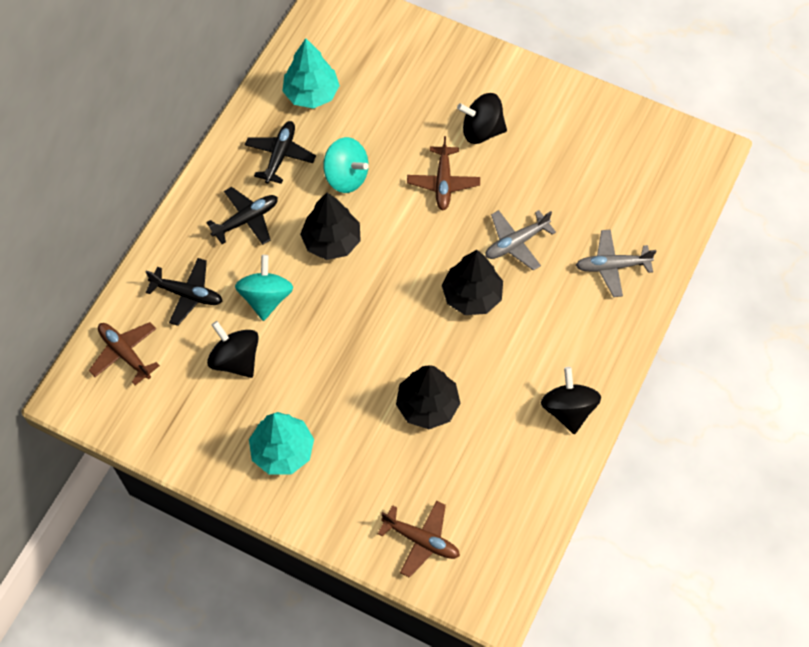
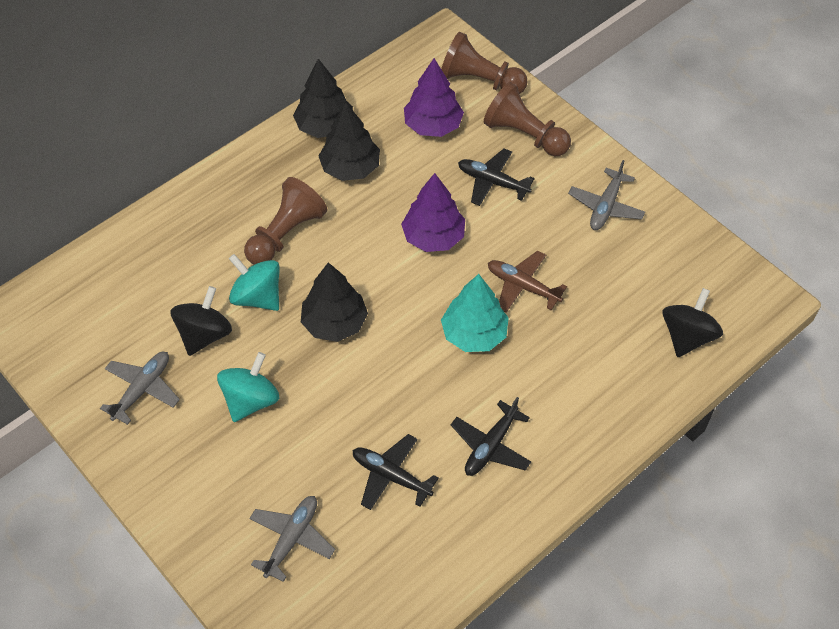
black spinning top: [207,321,259,378] [457,93,507,144] [541,367,601,434] = 3 -> [170,286,232,356] [663,288,723,357] = 2
brown pawn: none = 0 -> [244,177,327,265] [441,32,528,94] [484,82,571,156] = 3
brown plane: [89,322,160,385] [378,500,460,577] [407,136,480,210] = 3 -> [488,251,567,313] = 1
grey plane: [485,210,556,270] [575,229,656,297] = 2 -> [100,352,180,425] [249,496,335,582] [568,160,645,230] = 3
purple tree: none = 0 -> [401,173,465,252] [404,58,464,137] = 2
turquoise tree: [249,412,314,475] [282,38,340,109] = 2 -> [441,274,509,352] = 1

